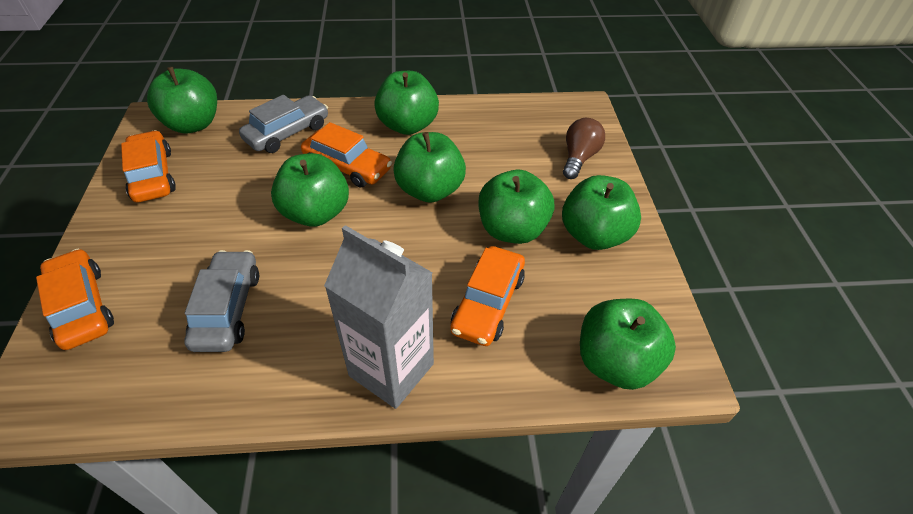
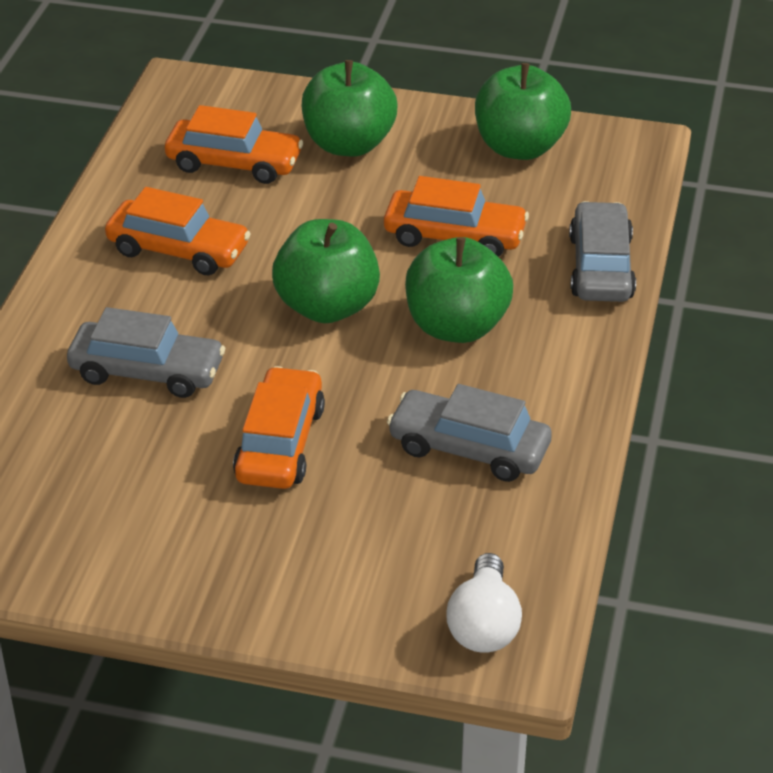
brown light bulb: [563,118,605,179] = 1 -> none = 0
green apple: [147,67,217,134] [271,153,349,227] [374,71,439,135] [393,132,466,203] [479,170,554,244] [562,175,641,250] [580,299,676,390] = 7 -> [272,219,380,323] [302,60,398,156] [405,237,513,343] [475,63,571,160] = 4
grey car: [184,250,259,352] [239,95,328,153] = 2 -> [67,307,225,398] [387,384,552,482] [569,201,636,302] = 3
grey carton: [324,225,434,409] = 1 -> none = 0
white light bulb: none = 0 -> [446,553,522,653] = 1

